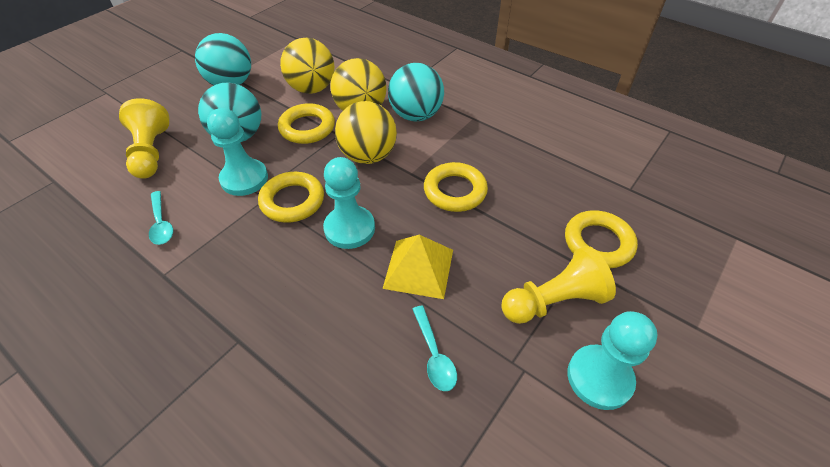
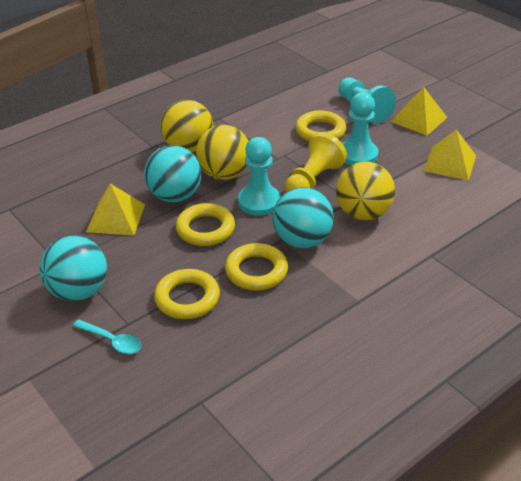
turquoise spoon: [149,191,173,245] [413,305,457,391] = 2 -> [73,319,141,354] = 1
yellow pawn: [119,98,169,179] [501,246,616,324] = 2 -> [285,132,347,192] = 1
yellow pyramid: [382,235,453,299] = 1 -> [86,184,145,235] [390,87,448,136] [423,129,476,180] = 3

